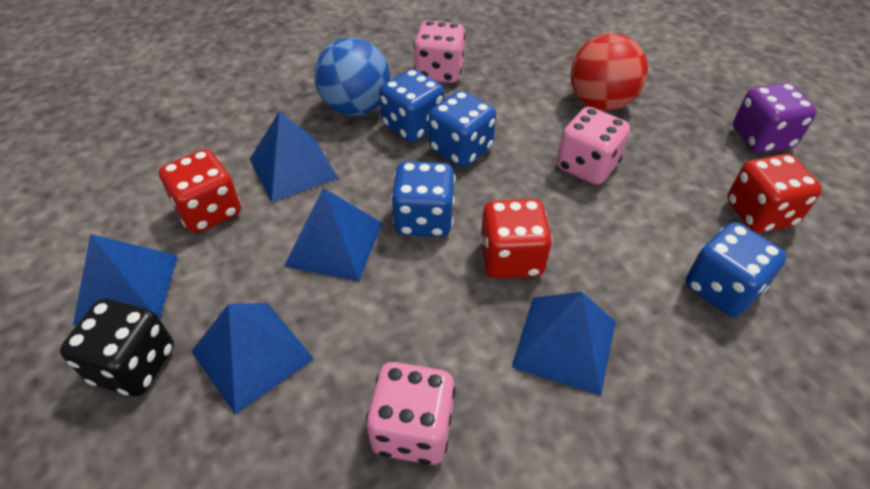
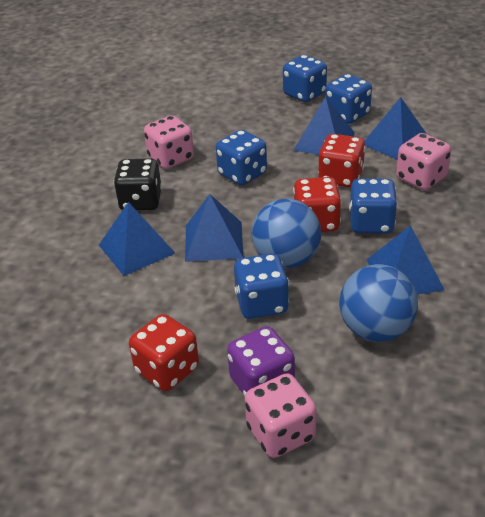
blue ball: [314,38,390,116] = 1 -> [252,199,321,268] [339,264,418,342] = 2
blue dice: [379,69,444,142] [391,161,455,237] [429,91,496,167] [686,222,787,317] = 4 -> [216,130,267,185] [234,253,289,319] [283,55,327,102] [325,74,372,124] [349,179,398,234] = 5
red ball: [570,33,648,111] = 1 -> none = 0

